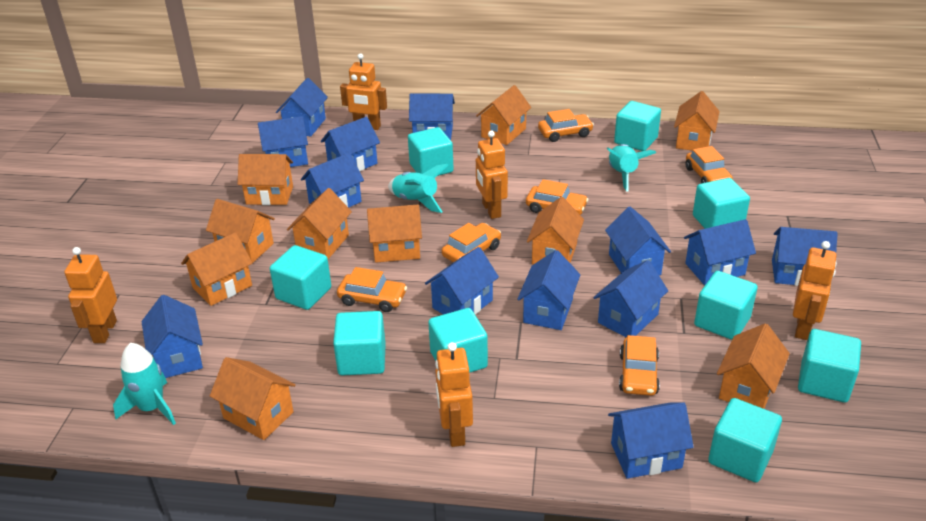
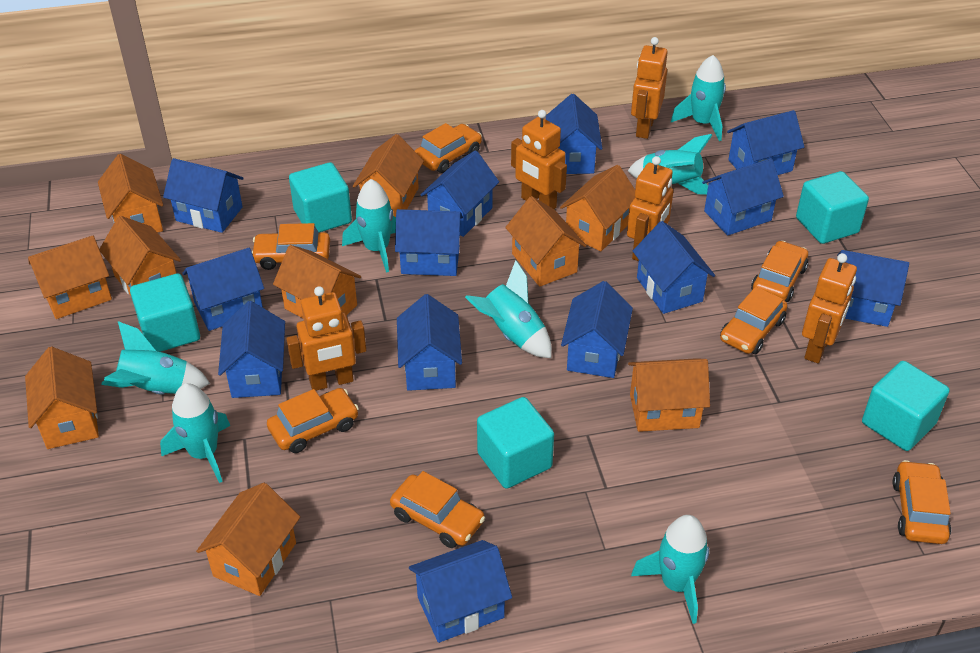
orange car: [337,267,407,312] [442,223,501,262] [526,179,588,215] [538,109,594,142] [619,335,660,396] [686,146,733,183] = 6 -> [252,223,330,270] [267,388,359,453] [390,471,485,548] [415,123,482,173] [720,287,787,354] [751,241,808,302] [893,460,951,544] = 7
turquoise cube: [270,245,331,310] [333,311,386,376] [408,127,454,176] [428,308,488,373] [614,101,661,151] [693,178,750,229] [694,271,757,340] [708,398,782,482] [798,329,861,403] = 9 -> [130,274,200,352] [289,162,352,232] [477,397,554,489] [796,171,869,244] [862,361,950,451] = 5
turquoise rocket: [113,343,176,425] [388,164,448,213] [607,144,656,192] = 3 -> [101,321,210,395] [160,383,230,483] [342,179,396,273] [465,260,552,358] [628,134,712,195] [631,515,709,624] [671,55,726,141] = 7

